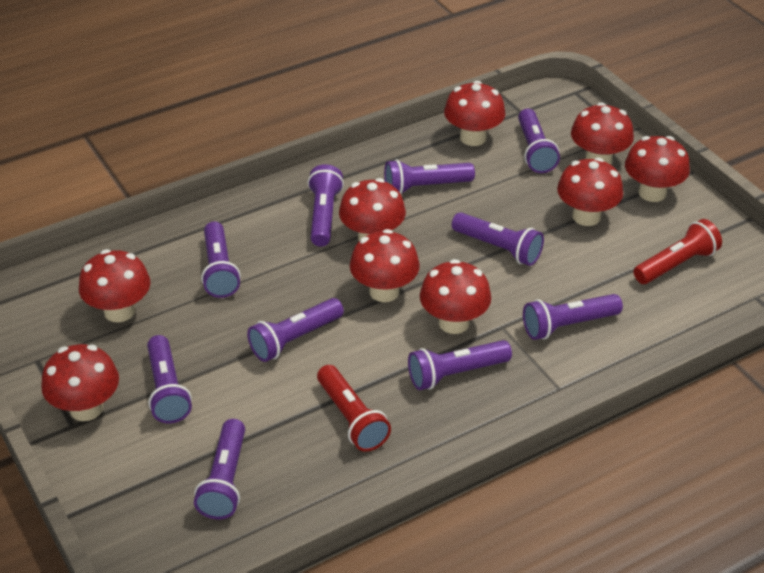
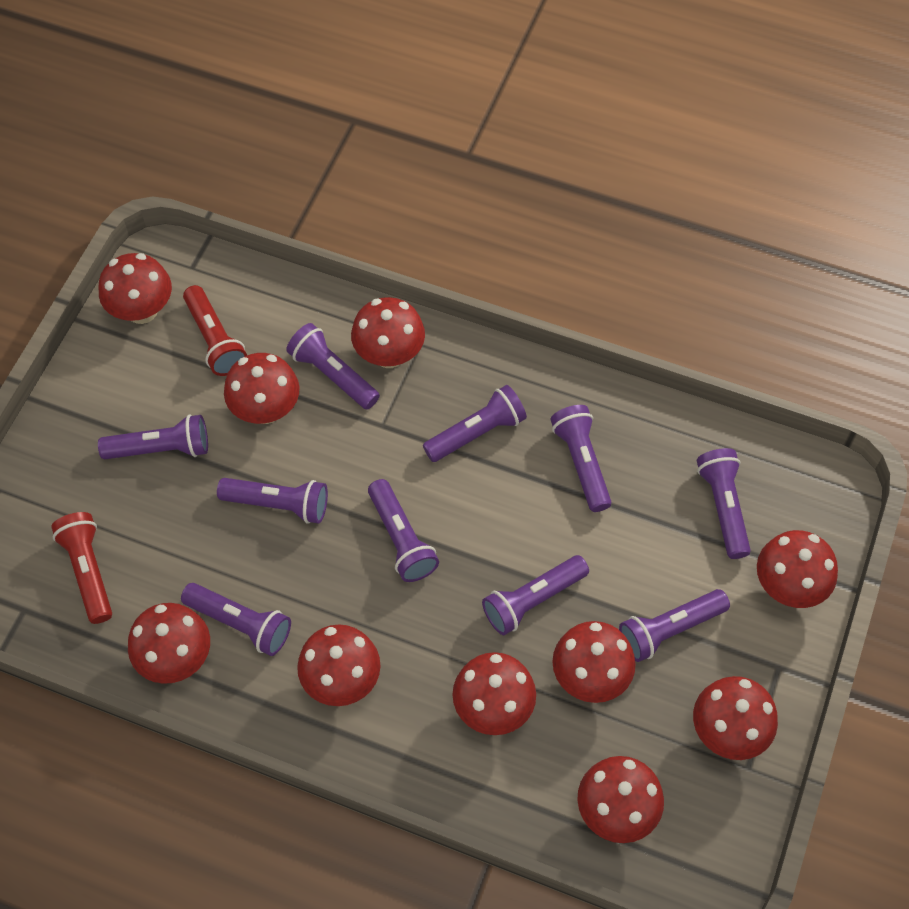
red mushroom: [41,344,119,421] [79,249,150,323] [339,178,406,241] [350,229,419,302] [420,259,491,334] [444,81,505,146] [557,158,623,226] [571,102,634,165] [625,136,690,202] = 9 -> [99,253,172,324] [128,603,210,684] [224,353,299,424] [297,624,380,706] [351,297,425,368] [452,652,536,735] [552,621,636,703] [577,756,664,843] [693,676,778,760] [757,530,838,608] = 10

